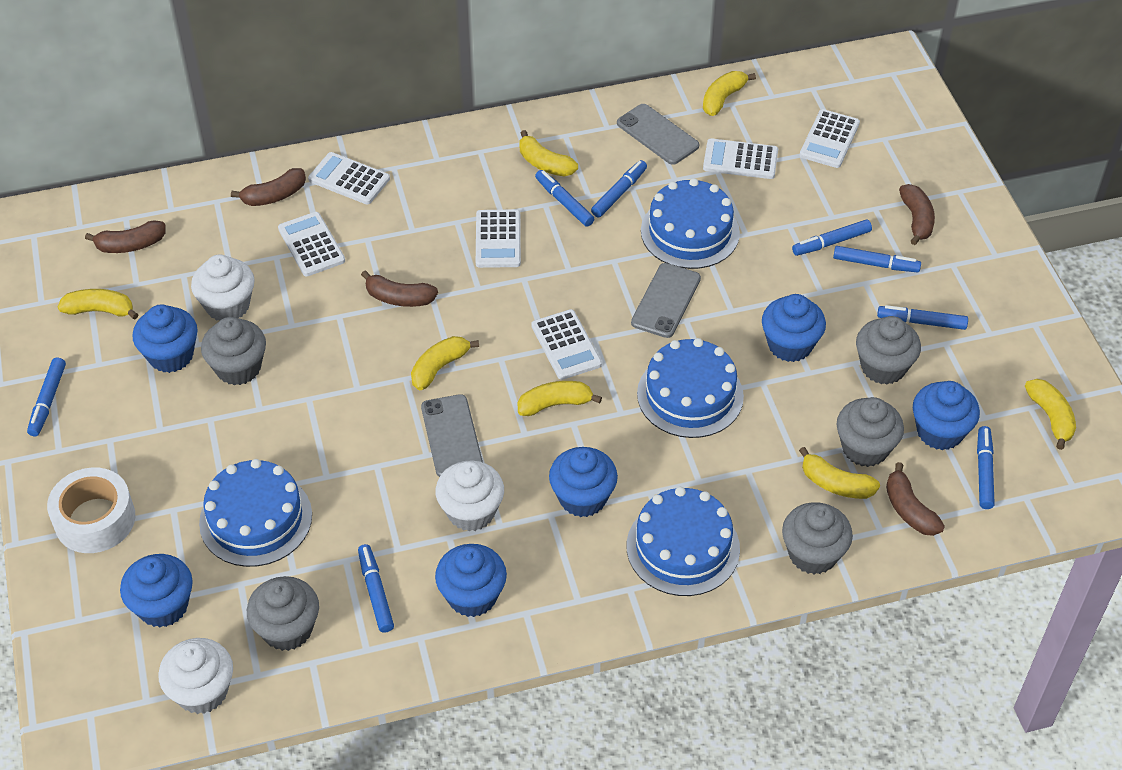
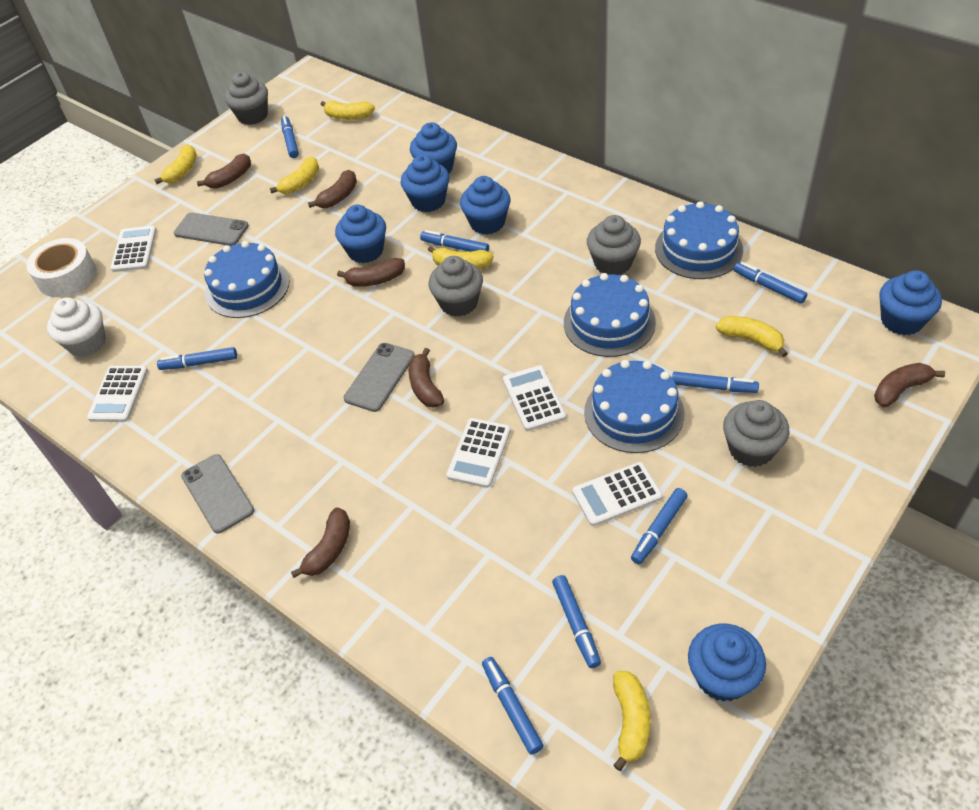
brown banana: [85,220,165,253] [231,168,306,206] [361,270,438,307] [886,462,945,536] [899,184,935,245] = 5 -> [197,154,251,189] [291,508,350,578] [308,170,357,208] [337,258,405,287] [408,348,444,408] [874,363,945,407] = 6
grey cupcake: [201,317,266,385] [247,576,319,651] [782,502,853,574] [837,397,904,467] [856,316,921,384] = 5 -> [225,72,268,125] [429,256,483,317] [587,215,641,275] [723,400,790,467] = 4
white calculator: [278,212,345,276] [308,152,390,205] [476,209,521,268] [531,309,602,380] [703,138,778,179] [799,109,860,168] = 6 -> [87,366,148,422] [110,226,157,272] [446,418,511,488] [503,365,566,431] [572,462,663,526] = 5
white cupcake: [158,638,233,714] [191,254,255,320] [436,461,504,531] = 3 -> [47,298,106,357] = 1
yellow banana: [58,289,139,319] [411,336,479,390] [518,381,602,416] [519,130,578,177] [703,71,756,116] [799,447,880,499] [1025,379,1076,450] = 7 -> [154,145,197,184] [270,157,319,194] [320,101,375,120] [428,246,494,269] [613,671,650,771] [716,316,788,357] = 6

